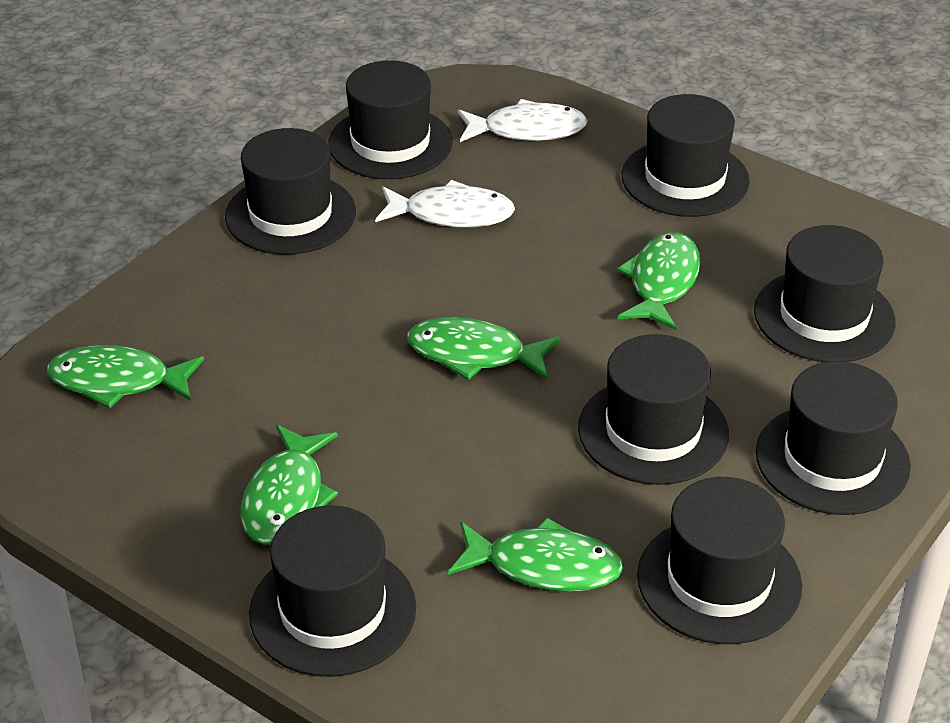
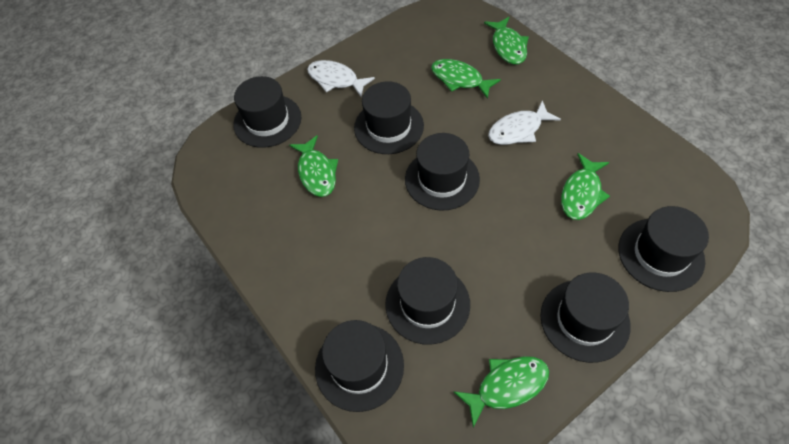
black hat: [225,128,356,255] [249,505,416,677] [328,60,453,179] [578,334,729,485] [622,94,750,217] [637,477,802,644] [754,225,896,362] [756,361,911,515] = 8 -> [233,76,302,148] [315,320,404,412] [354,81,424,154] [385,257,470,345] [405,133,480,211] [540,272,631,363] [618,206,709,292] = 7

